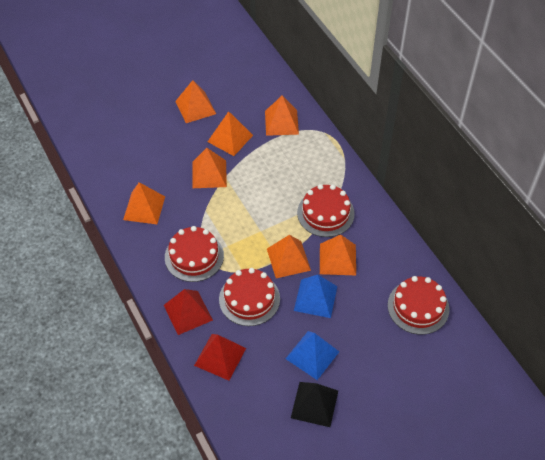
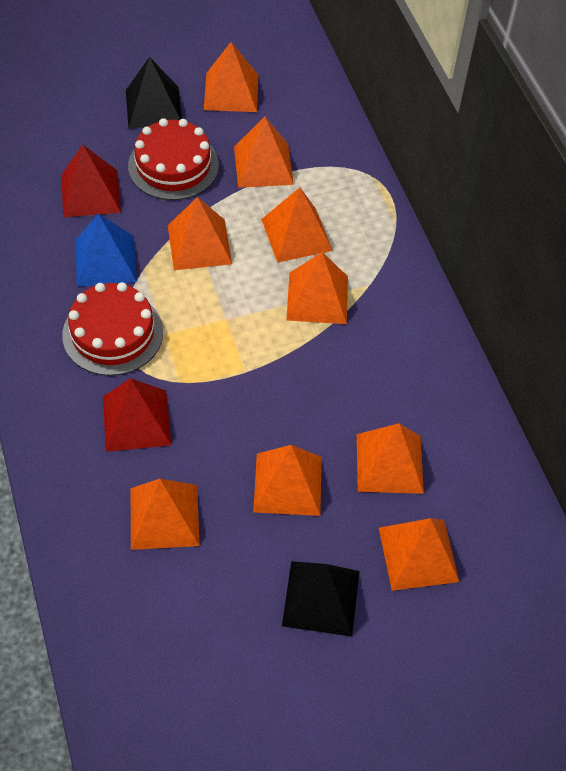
black pyramid: [291,382,338,427] = 1 -> [126,57,182,128] [282,561,360,637] = 2
blue pyramid: [286,331,339,380] [294,275,337,318] = 2 -> [75,213,137,286] = 1
orange pyramid: [123,182,165,224] [175,80,216,123] [192,148,227,188] [207,111,253,156] [265,95,299,136] [267,235,311,278] [320,235,356,275] = 7 -> [131,479,200,550] [168,197,232,270] [204,42,258,112] [234,116,294,188] [253,445,322,516] [261,188,333,263] [287,252,348,324] [357,423,424,494] [379,518,459,591] = 9
red cake: [165,226,224,282] [219,268,280,326] [297,184,355,237] [388,276,450,335] = 4 -> [62,282,163,376] [128,118,219,200] = 2

